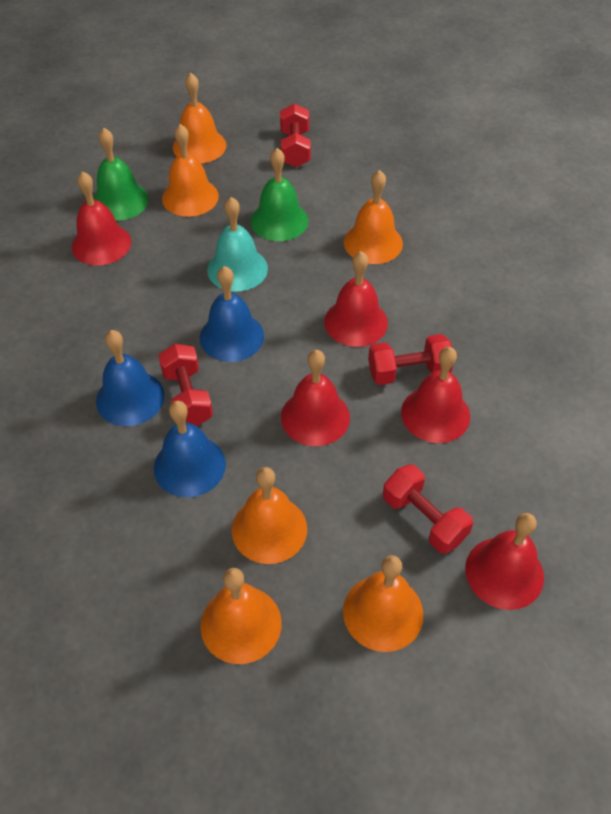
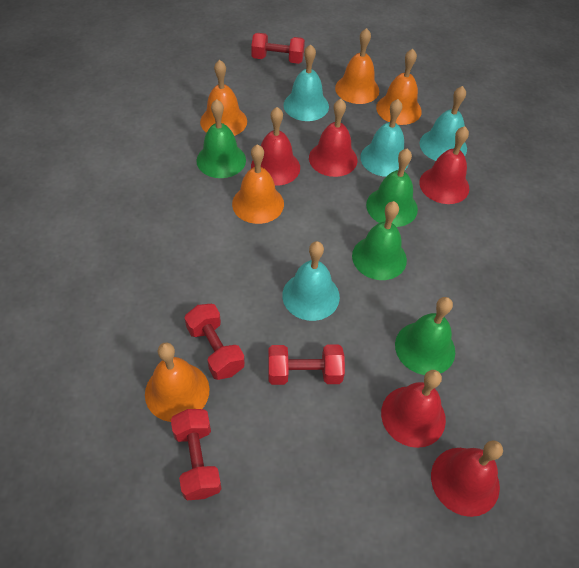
blue bell: [96,330,165,426] [154,401,226,497] [200,266,264,362] = 3 -> none = 0
green bell: [93,128,149,220] [251,148,308,241] = 2 -> [196,99,246,178] [352,201,407,280] [366,149,418,227] [395,297,455,375] = 4
orange bell: [162,124,219,217] [173,73,226,163] [200,568,282,664] [232,467,307,564] [343,555,423,652] [344,170,403,264] = 6 -> [145,343,210,422] [200,60,247,136] [232,144,284,224] [335,28,379,104] [376,49,422,125] = 5
turquoise bell: [207,197,268,291] = 1 -> [282,241,340,321] [283,44,329,121] [360,99,408,177] [419,86,467,161] = 4

